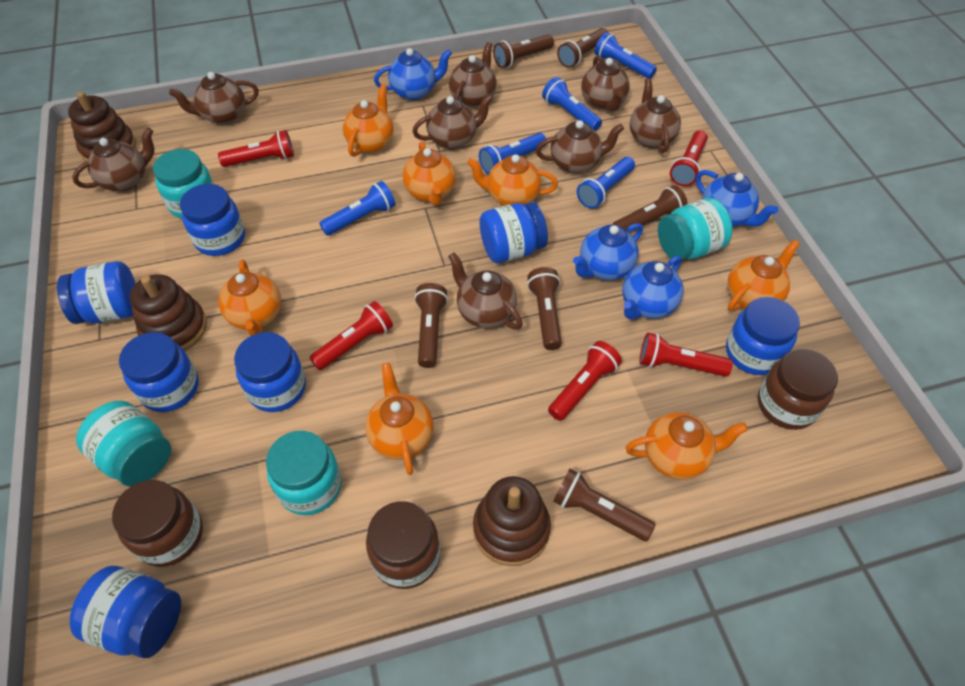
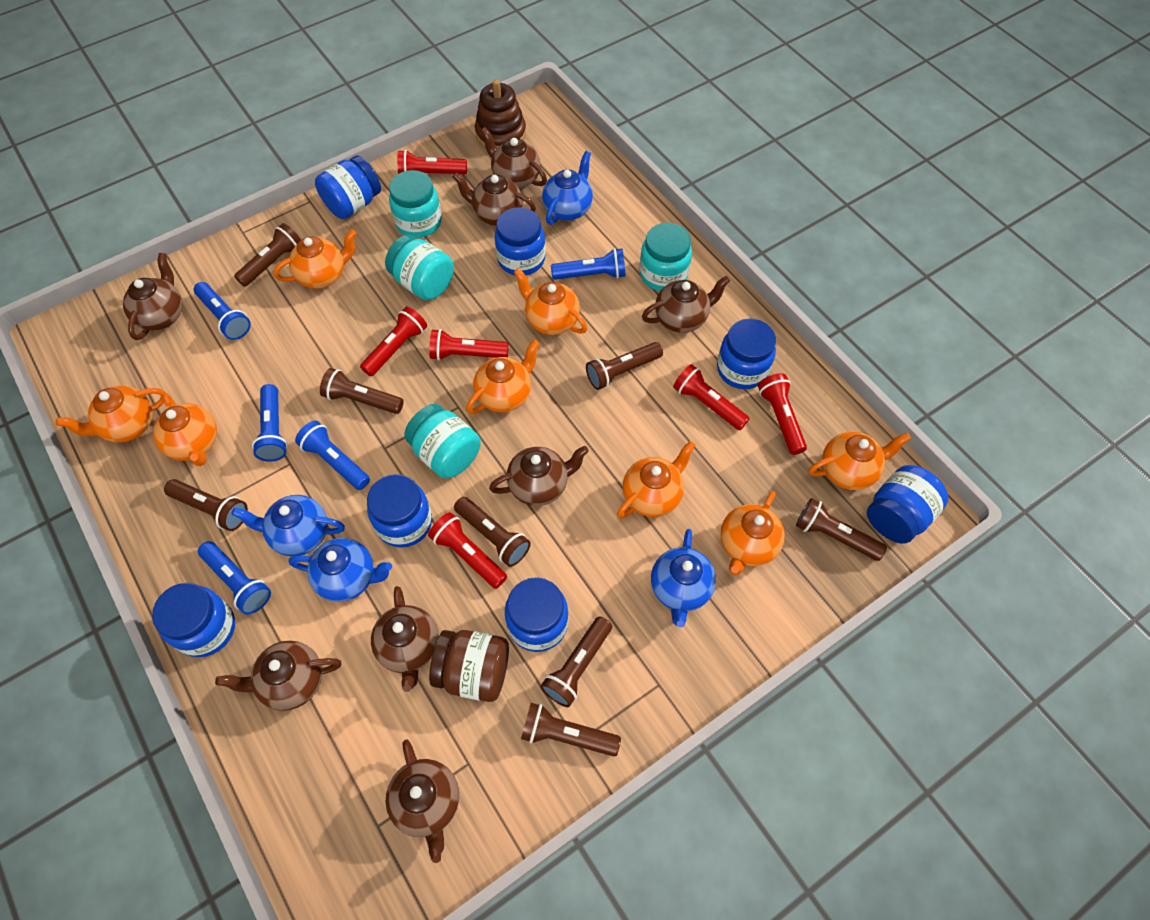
brown flashlight: [414,283,448,368] [493,34,554,68] [527,267,562,350] [553,469,655,541] [557,28,609,68] [612,185,688,233] = 6 -> [164,479,248,531] [234,223,301,287] [320,368,404,414] [454,497,531,567] [521,703,621,757] [540,616,612,707] [586,342,663,390] [796,498,887,561] = 8
brown jar: [112,480,203,567] [366,501,440,589] [758,349,838,430] = 3 -> [429,630,509,702] = 1
brown stacking toy: [68,92,136,162] [130,274,207,351] [473,476,551,566] = 3 -> [475,79,526,148] = 1
orange teapot: [218,259,281,336] [343,84,394,157] [365,363,434,475] [403,141,456,206] [467,154,558,206] [625,412,748,480] [727,239,800,312] = 7 -> [55,386,166,442] [153,393,217,466] [274,229,357,289] [466,340,540,414] [514,268,587,335] [617,441,695,519] [721,491,785,575] [809,432,911,490] = 8
red flashlight: [218,130,294,167] [309,301,393,370] [548,341,622,421] [640,333,733,377] [670,130,708,186] = 5 -> [360,307,427,376] [397,150,467,174] [428,512,507,589] [429,329,509,361] [673,364,750,430] [758,373,807,455] = 6

